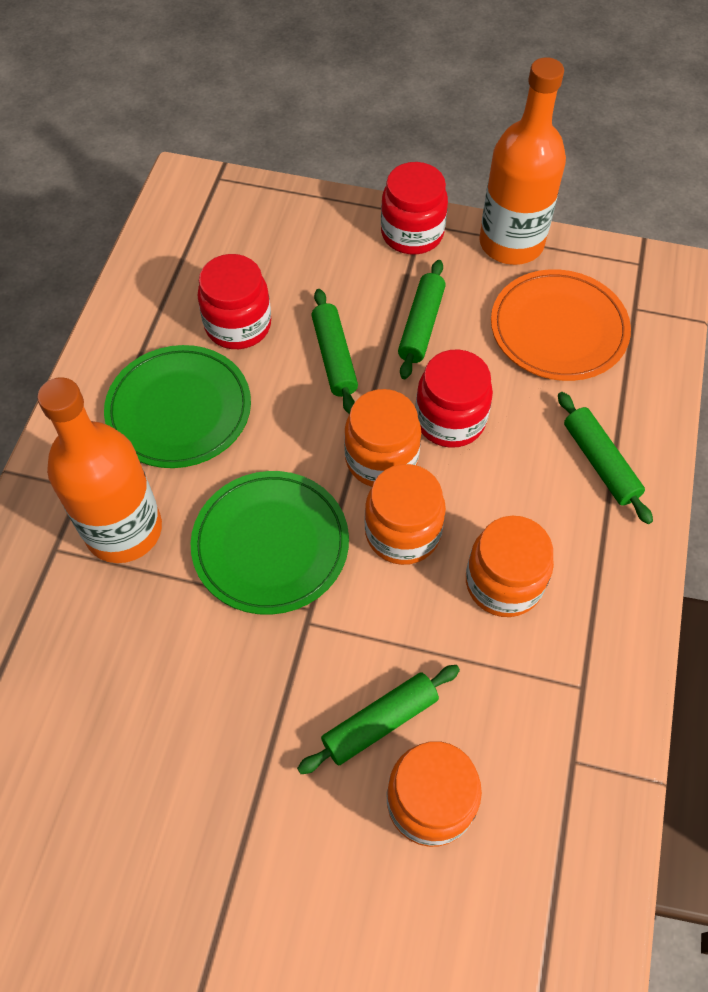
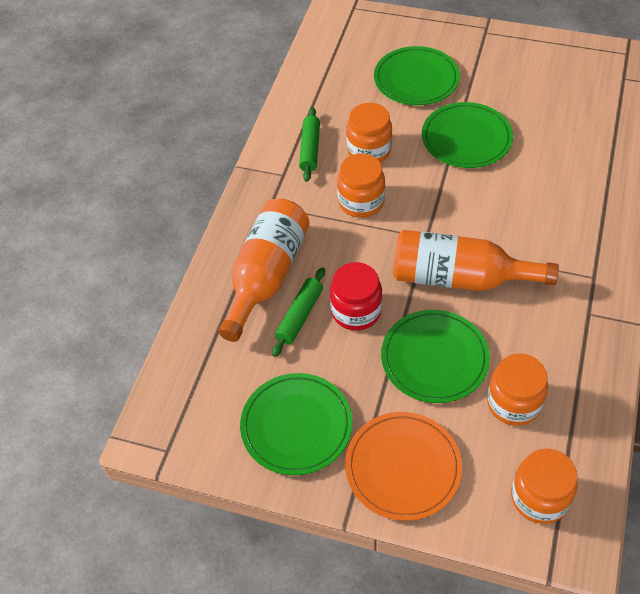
green plate: [104,345,251,468] [191,471,349,615] = 2 -> [240,373,352,475] [374,46,460,105] [381,310,490,403] [422,102,513,168] = 4
green rolling pin: [297,665,460,774] [311,289,358,414] [398,260,446,379] [558,392,653,524] = 4 -> [272,267,325,357] [299,107,320,182] = 2
red jar: [197,254,271,349] [381,162,448,254] [415,350,493,448] = 3 -> [330,262,382,331] = 1

